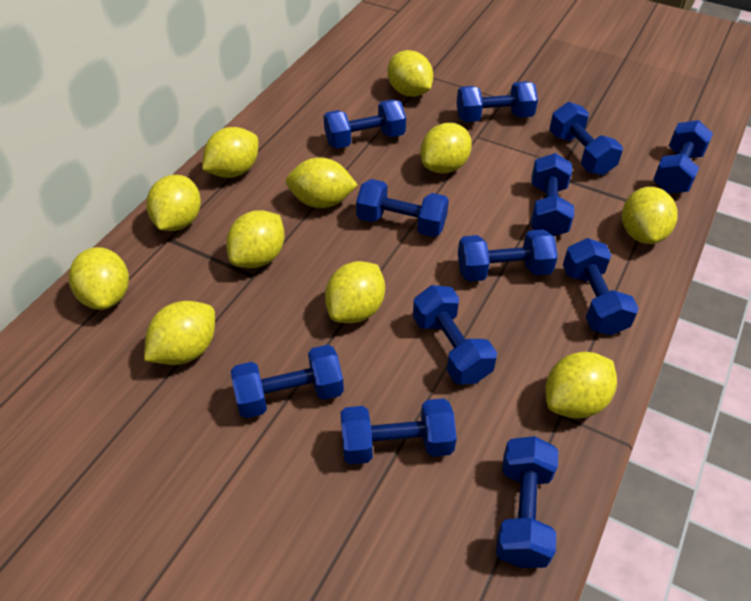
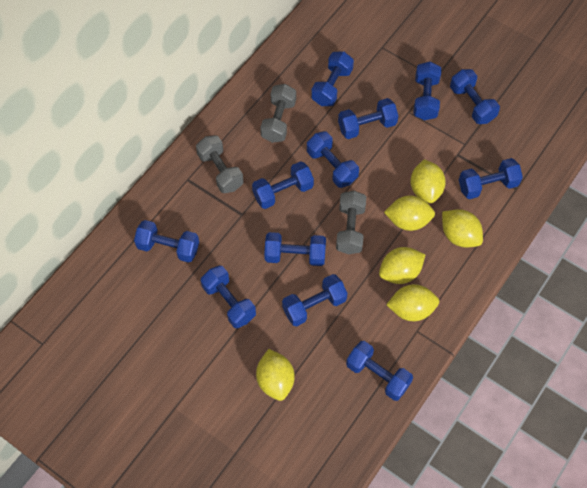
grey dumbbell: none = 0 -> [196,135,244,193] [260,84,296,143] [336,191,366,254] = 3
yellow lemon: [69,247,129,310] [144,301,215,365] [146,175,201,231] [202,127,258,178] [226,210,285,268] [286,157,358,208] [325,261,385,323] [387,50,433,97] [420,123,472,174] [546,352,617,419] [622,187,678,244] = 11 -> [256,349,294,401] [379,247,426,284] [384,195,435,231] [386,284,439,321] [410,159,446,203] [442,209,483,247] = 6

